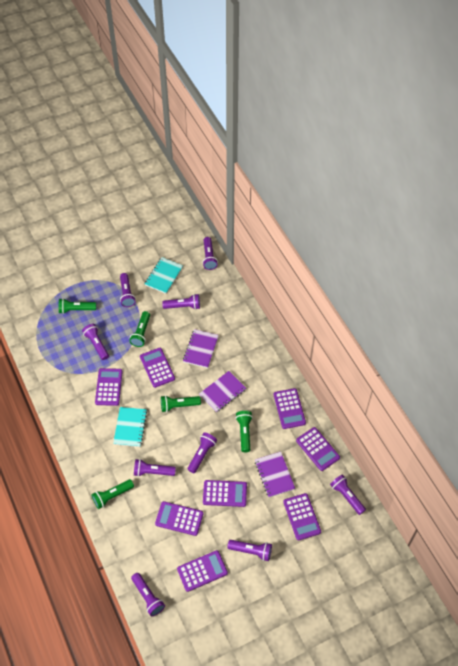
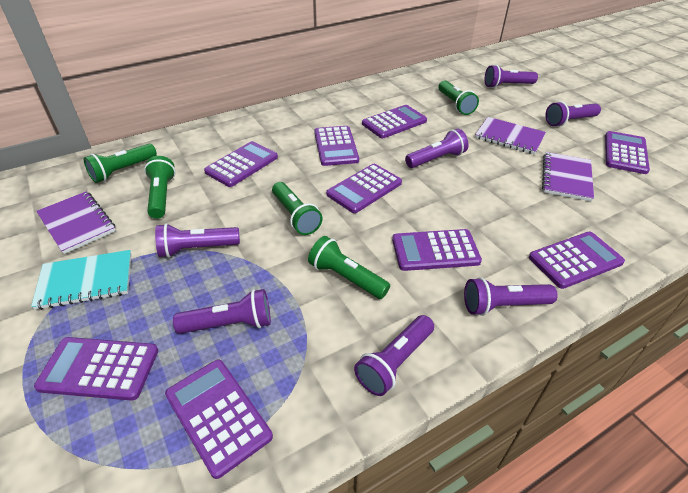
purple calculator: [95,368,123,406] [140,348,175,388] [155,501,203,536] [177,550,228,592] [203,480,247,507] [274,388,306,429] [283,493,321,541] [296,427,340,471] = 8 -> [34,337,158,401] [165,359,273,479] [204,141,278,187] [314,126,359,166] [326,164,402,213] [362,105,427,138] [392,229,482,271] [529,232,625,289] [605,131,650,174] = 9
purple flashlight: [82,324,109,360] [120,273,136,307] [131,573,165,616] [134,459,176,477] [162,294,200,310] [187,432,217,473] [202,237,218,270] [227,540,272,561] [330,474,366,515] = 9 -> [155,223,240,258] [173,289,271,334] [354,315,434,396] [405,129,468,168] [464,277,558,316] [485,65,538,88] [545,101,601,127] = 7
turquoise notebook: [113,407,147,447] [145,257,183,294] = 2 -> [31,250,132,310] = 1

